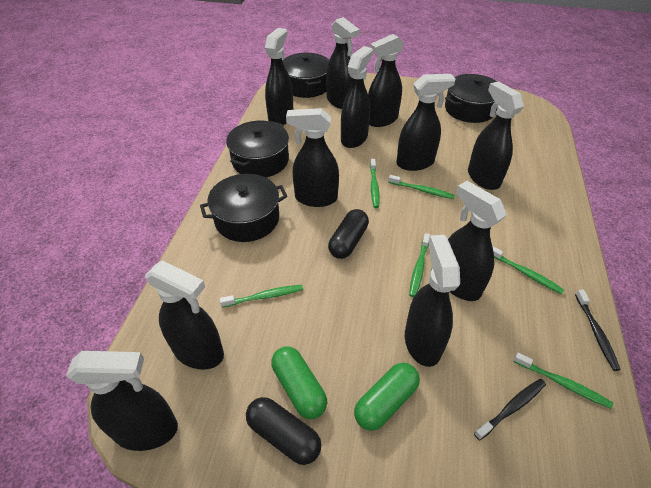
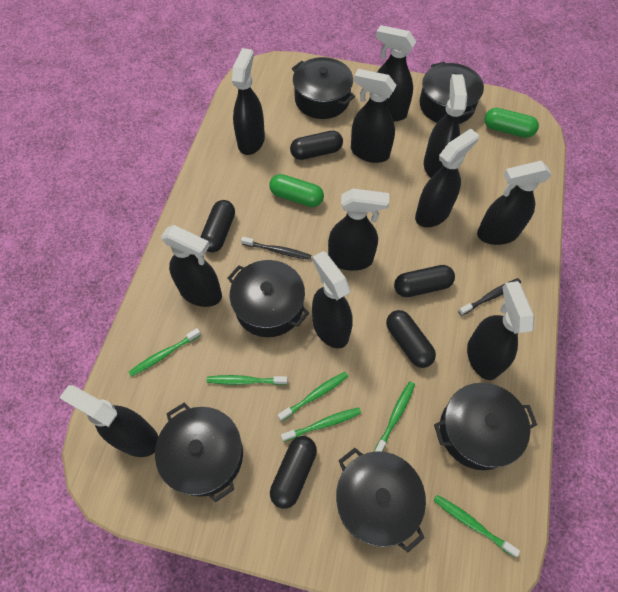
black capsule: [246,397,321,465] [328,209,369,259] = 2 -> [201,200,235,252] [270,436,317,509] [290,131,343,160] [386,310,436,368] [394,265,455,297] = 5
black pot: [200,174,287,242] [226,121,289,178] [282,53,329,98] [445,74,497,123] = 4 -> [155,403,243,502] [227,260,309,337] [292,57,355,119] [336,448,426,552] [419,62,484,124] [434,383,537,470] = 6

